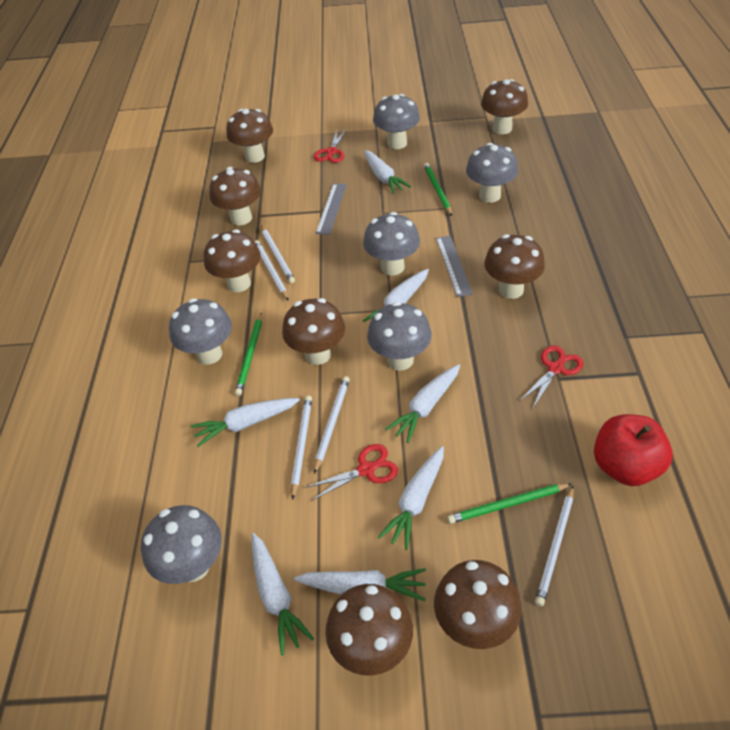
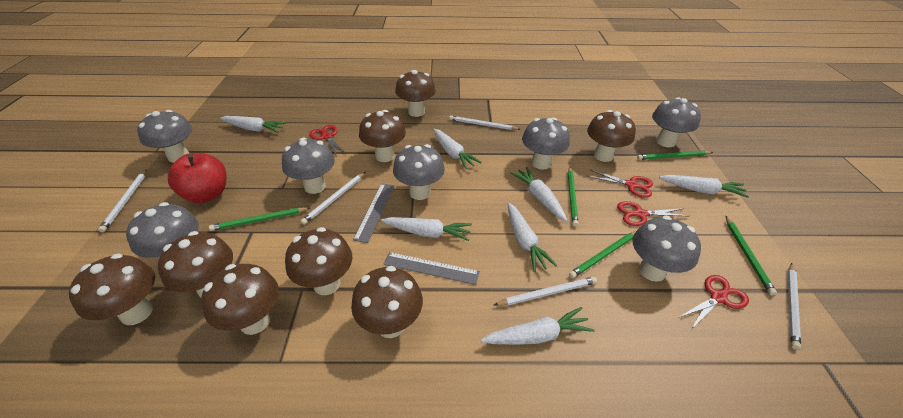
green pencil: [235,313,262,396] [424,163,452,216] [447,483,572,524] = 3 -> [209,207,310,231] [568,167,578,227] [569,231,636,278] [637,151,713,160] [726,216,777,295] = 5
grey mushroom: [141,505,222,584] [169,298,232,364] [363,212,420,276] [367,302,432,371] [373,94,420,149] [466,143,518,203] = 6 -> [126,202,199,258] [137,110,192,163] [282,138,335,194] [393,144,445,200] [522,117,570,170] [632,216,701,282] [652,97,701,147] = 7
red scissors: [305,444,398,501] [314,129,347,163] [521,345,584,408] = 3 -> [309,125,347,156] [587,169,653,198] [617,201,687,226] [678,275,749,328] = 4

